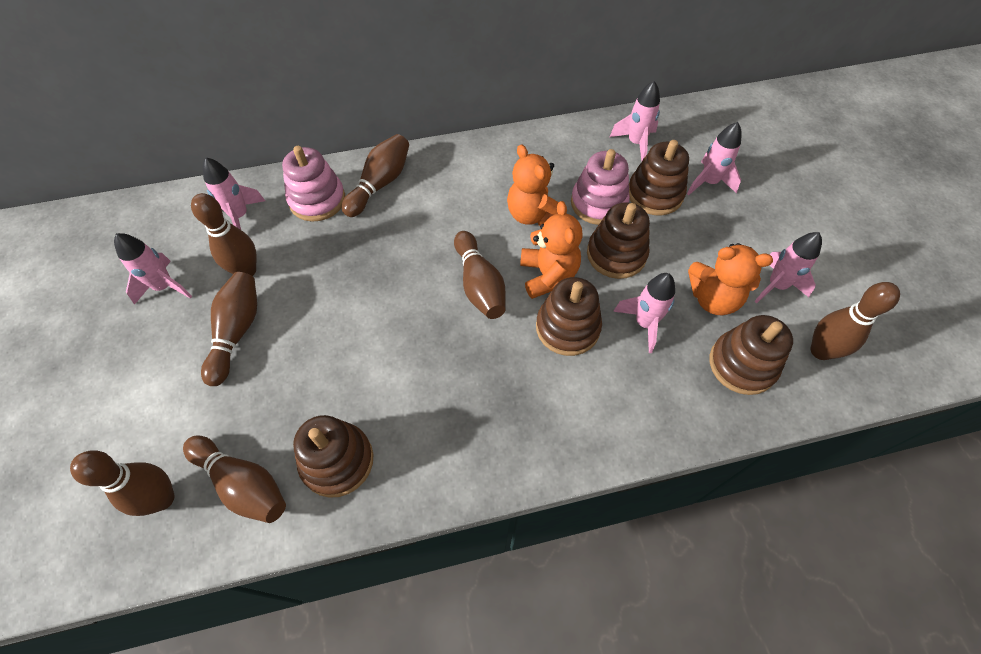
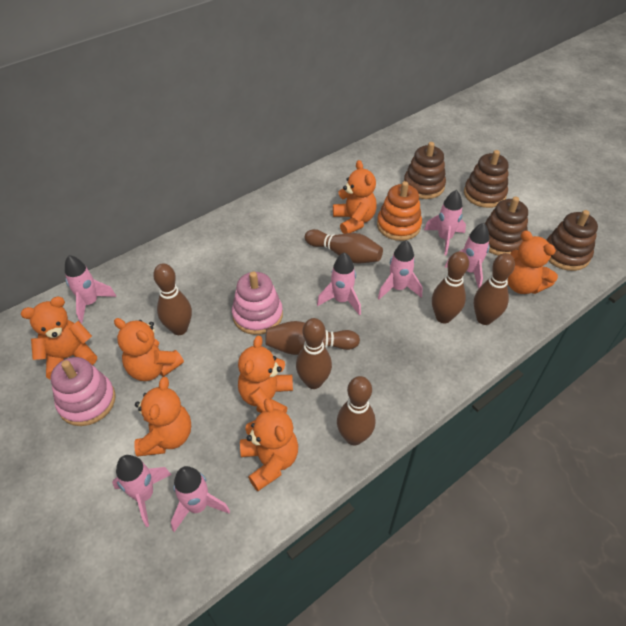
brown stacking toy: [293,415,374,498] [536,277,602,356] [587,202,650,279] [629,140,689,215] [710,315,793,395] = 5 -> [404,142,446,199] [464,150,509,208] [485,196,528,256] [547,210,598,271] = 4
orange stacking toy: none = 0 -> [377,181,422,241] = 1
orange teddy bear: [507,144,559,226] [520,201,583,299] [688,243,773,315] = 3 -> [21,297,97,380] [114,318,184,381] [134,377,191,457] [238,336,293,413] [240,399,298,491] [333,160,377,234] [508,231,558,294] = 7
pink rocket: [114,233,192,305] [202,158,265,230] [610,81,660,161] [613,273,675,353] [687,122,741,196] [754,232,822,303] = 6 -> [65,255,116,323] [112,455,172,527] [171,466,230,532] [317,252,361,316] [378,240,422,299] [424,190,466,256] [445,223,490,289] = 7

